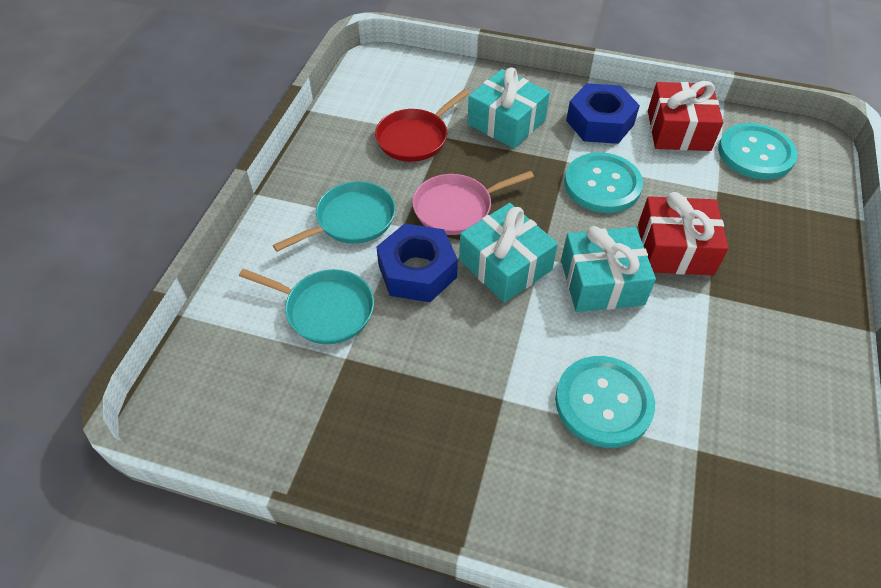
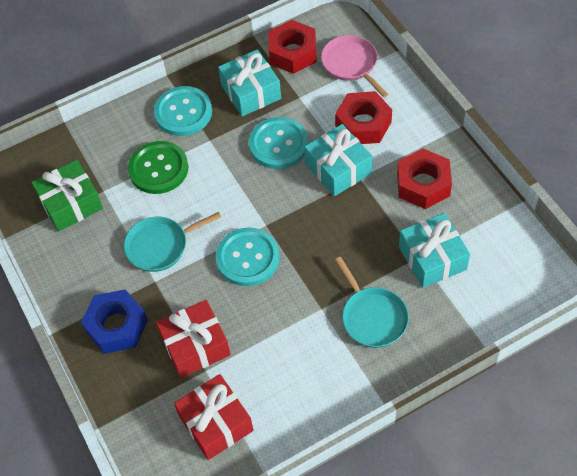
blue nut: [376,223,458,302] [566,83,640,144] = 2 -> [81,290,148,354] = 1
green button: none = 0 -> [128,141,188,194] = 1
green gift: none = 0 -> [31,160,103,232] = 1
red nut: none = 0 -> [269,20,317,74] [335,91,392,144] [397,148,452,209] = 3
red pan: [375,89,470,162] = 1 -> none = 0

